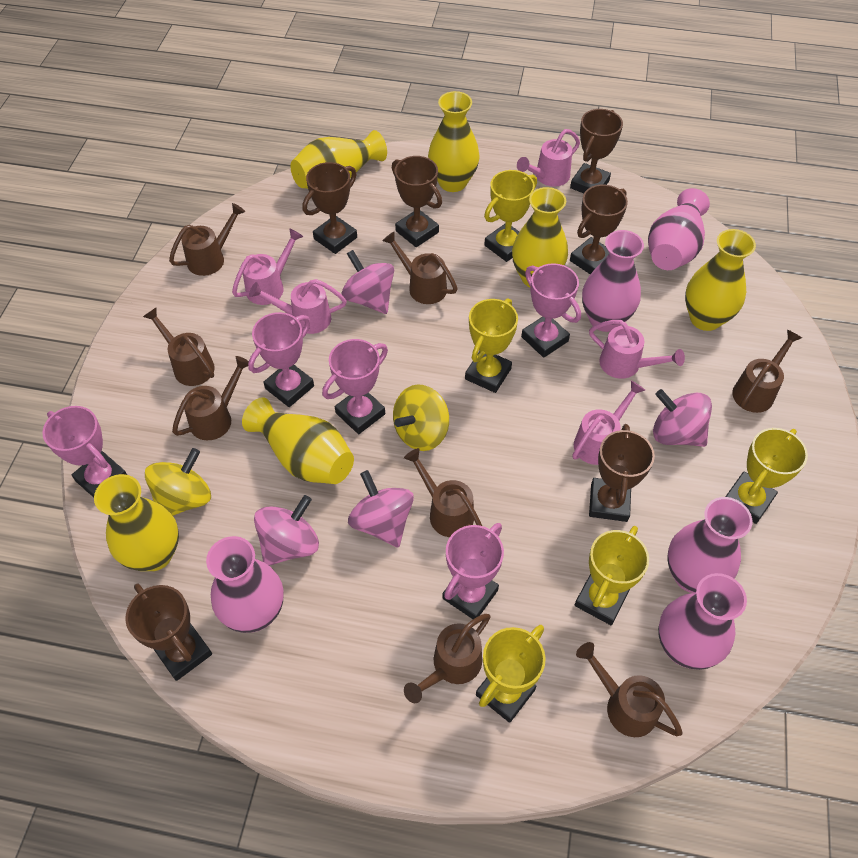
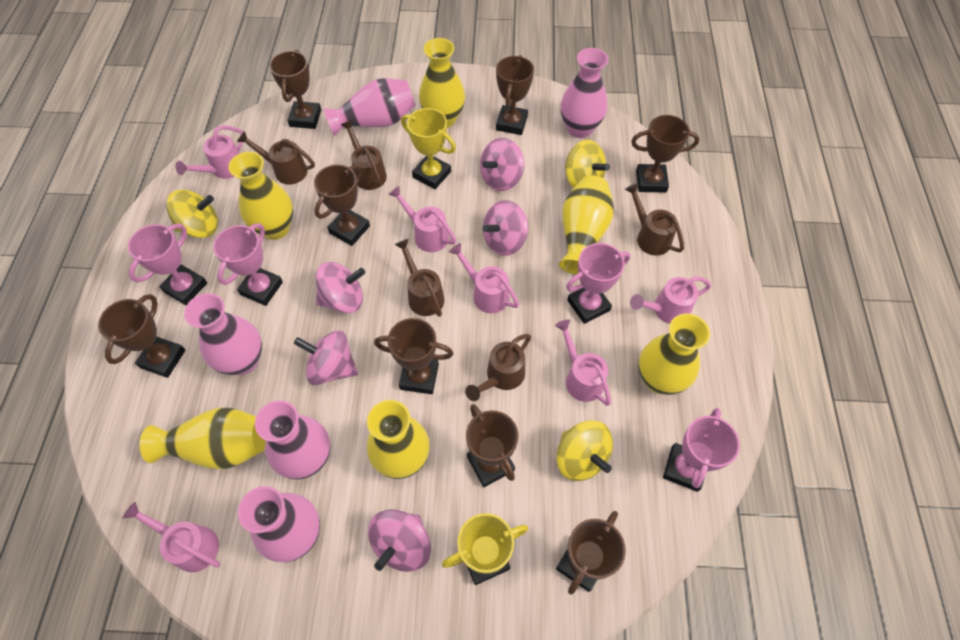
brown trophy: [125,584,212,681] [302,162,357,254] [392,156,442,247] [570,109,623,193] [570,185,628,274] [589,424,655,522] = 6 -> [98,294,185,378] [269,50,321,129] [314,164,370,246] [374,318,454,394] [466,404,518,487] [496,55,534,135] [556,511,626,595] [631,115,700,193] = 8
brown watering can: [143,307,215,386] [169,203,245,276] [172,356,249,440] [382,232,458,304] [404,448,482,537] [404,614,491,703] [576,642,683,737] [732,329,802,413] = 8 -> [237,131,315,185] [341,120,387,190] [395,239,445,317] [465,334,531,401] [625,183,684,256] = 5
pink spinning top: [254,495,319,566] [341,250,394,314] [348,470,414,548] [653,389,712,447] = 4 -> [294,330,358,385] [316,262,365,313] [368,509,431,572] [480,138,524,191] [482,200,528,256] = 5
pink trophy: [42,406,127,498] [248,312,314,407] [322,339,388,434] [442,523,504,619] [521,263,581,358] = 5 -> [128,224,207,305] [213,223,283,306] [566,243,630,324] [663,408,740,492] = 4
pink watering can: [232,229,303,305] [249,279,347,334] [517,129,580,187] [573,380,645,465] [589,320,685,379] = 5 -> [123,502,220,572] [175,125,243,179] [388,186,456,252] [449,243,519,313] [555,319,611,406] [630,276,711,324] = 6
yellow spinning top: [145,448,211,516] [393,384,449,451] = 2 -> [166,189,218,238] [557,420,613,481] [565,140,610,188] = 3
yellow trophy: [465,298,518,393] [476,625,546,723] [484,170,537,262] [575,526,649,625] [725,428,808,524] = 5 -> [401,108,456,189] [442,513,528,585] = 2

